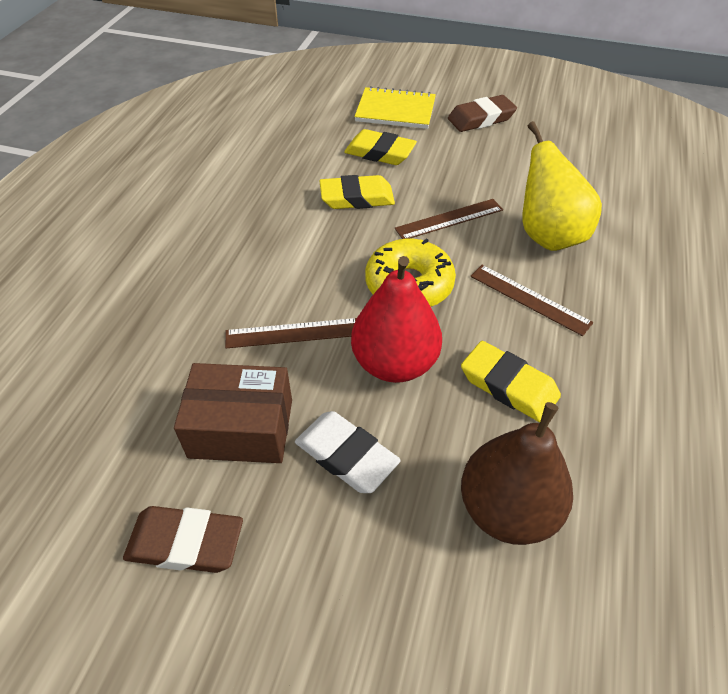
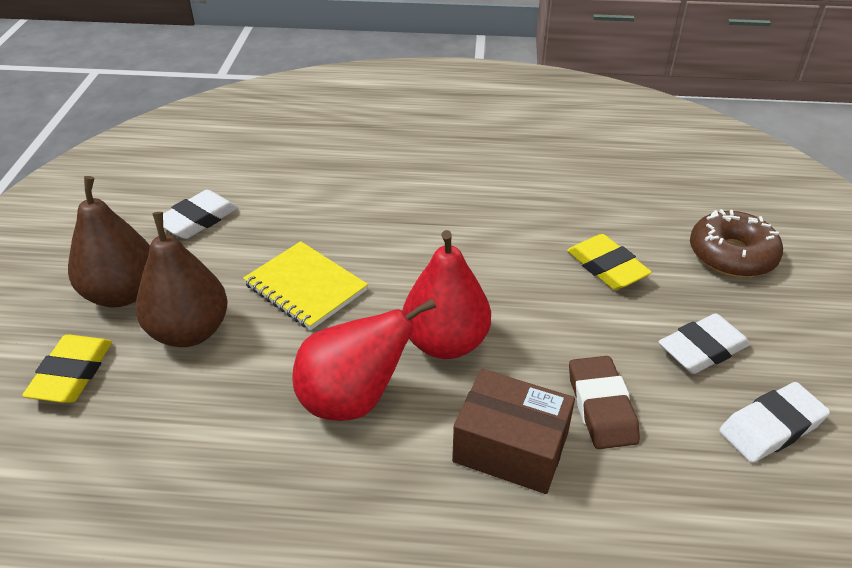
brown donut: none = 0 -> [690,209,783,278] = 1
brown eraser: [123,506,243,573] [448,95,517,132] = 2 -> [569,356,640,449] = 1
brown pear: [461,402,573,545] = 1 -> [68,176,150,307] [136,212,228,347] = 2
brown ruler: [225,318,357,348] [395,199,503,239] [470,265,593,336] = 3 -> none = 0
red pear: [351,256,442,383] = 1 -> [292,299,436,421] [403,230,491,359] = 2
white eraser: [295,411,401,493] = 1 -> [154,190,238,239] [658,313,751,374] [719,382,830,463] = 3
yellow donut: [365,238,456,307] = 1 -> none = 0
yellow eraser: [320,175,395,209] [344,129,417,165] [461,341,561,422] = 3 -> [22,335,112,403] [567,234,652,290] = 2
yellow pear: [522,121,602,251] = 1 -> none = 0

